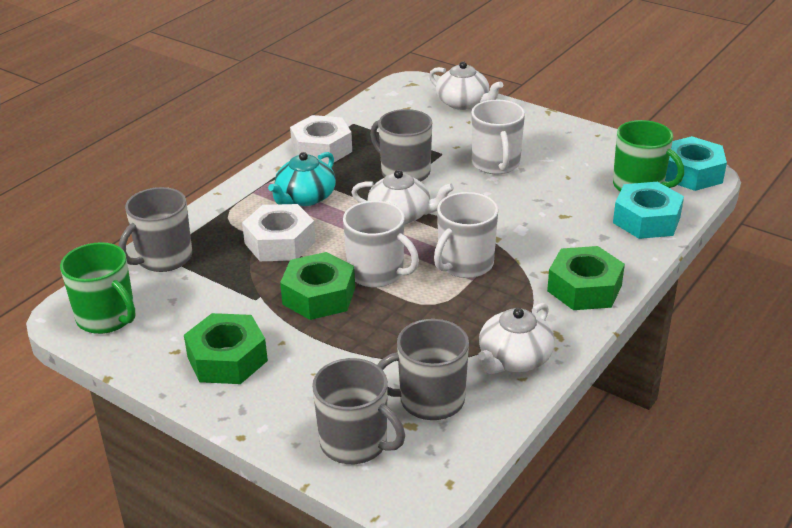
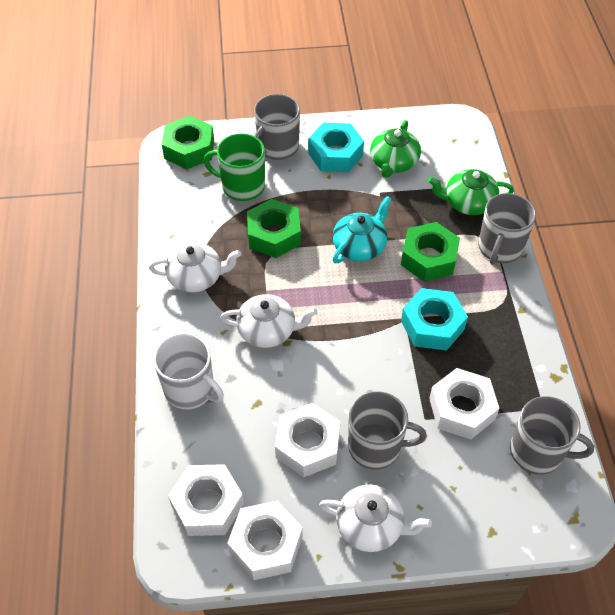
green mug: [60,242,136,334] [613,120,684,191] = 2 -> [204,133,265,201] = 1
green teapot: none = 0 -> [370,120,421,178] [428,169,514,215] = 2
white mug: [343,201,419,287] [434,192,498,278] [471,100,525,174] = 3 -> [153,333,224,409] = 1
white nut: [242,204,316,261] [290,115,352,164] = 2 -> [168,464,244,536] [227,501,303,580] [275,403,341,477] [429,368,500,439] = 4

